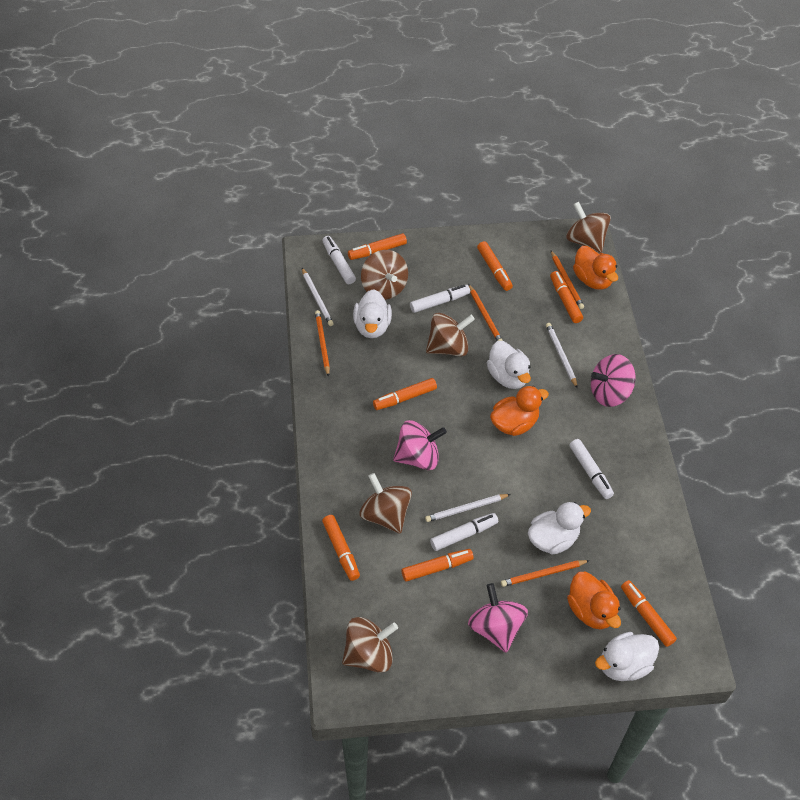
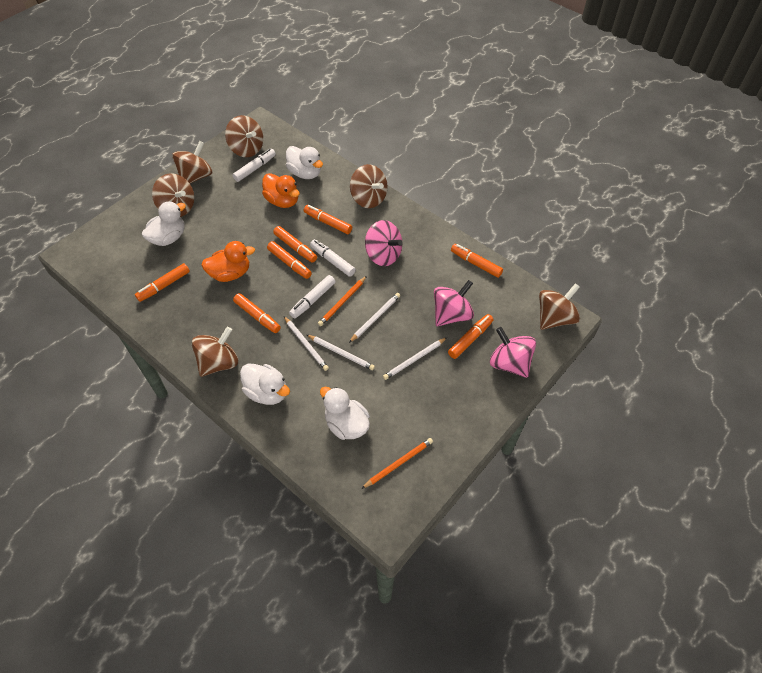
brown spinning top: [342,617,398,673] [359,473,412,534] [361,250,408,300] [426,313,475,357] [566,202,611,253] = 5 -> [152,174,194,217] [172,141,212,184] [192,327,238,377] [225,115,263,157] [350,164,388,208] [539,283,580,330] = 6
orange duck: [490,386,549,436] [567,572,621,629] [573,246,618,290] = 3 -> [201,241,255,282] [262,173,300,208] = 2
orange pencil: [315,310,330,377] [469,284,503,341] [501,560,590,587] [551,251,584,309] = 4 -> [318,276,367,326] [361,438,433,489] = 2
white marker: [322,236,356,284] [410,285,470,313] [430,513,498,551] [569,439,614,499] = 4 -> [232,149,276,182] [289,275,336,319] [310,239,356,277] = 3
white pencil: [302,268,334,326] [425,494,511,522] [546,323,578,388] = 3 -> [284,316,329,371] [307,335,375,370] [349,293,400,343] [383,338,447,380] = 4

